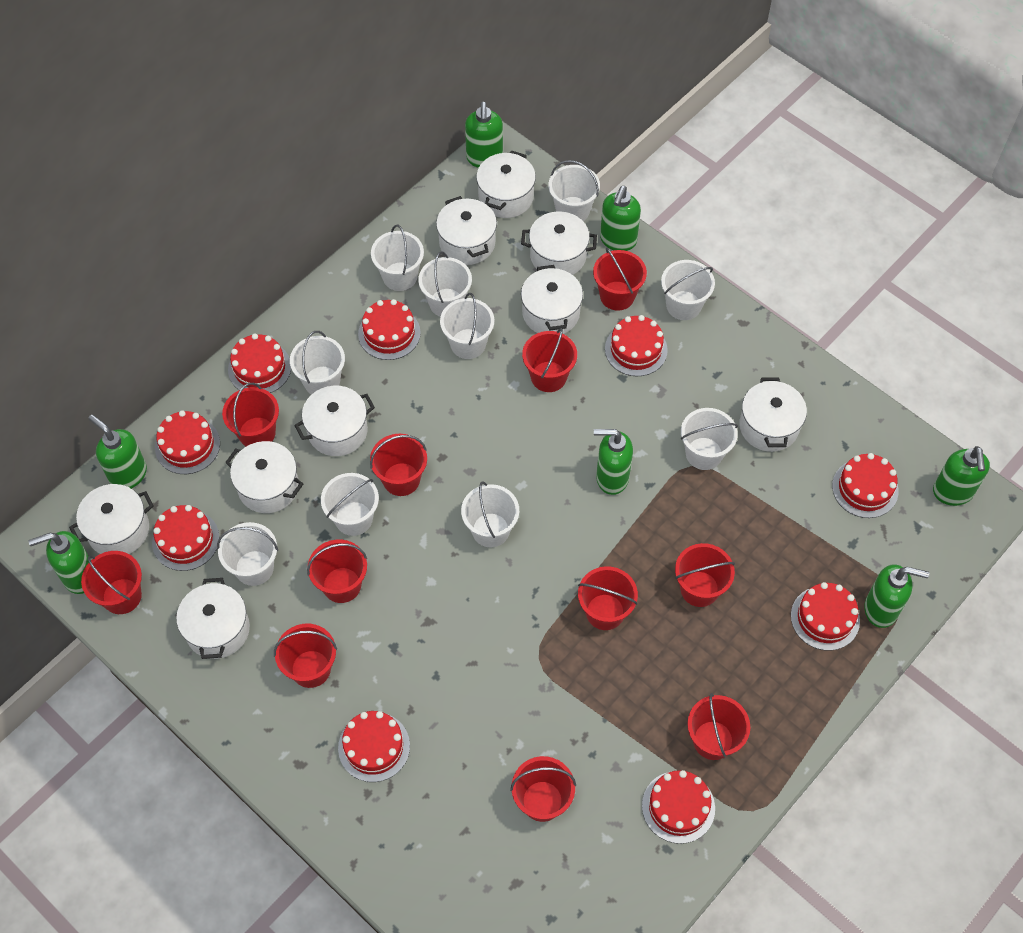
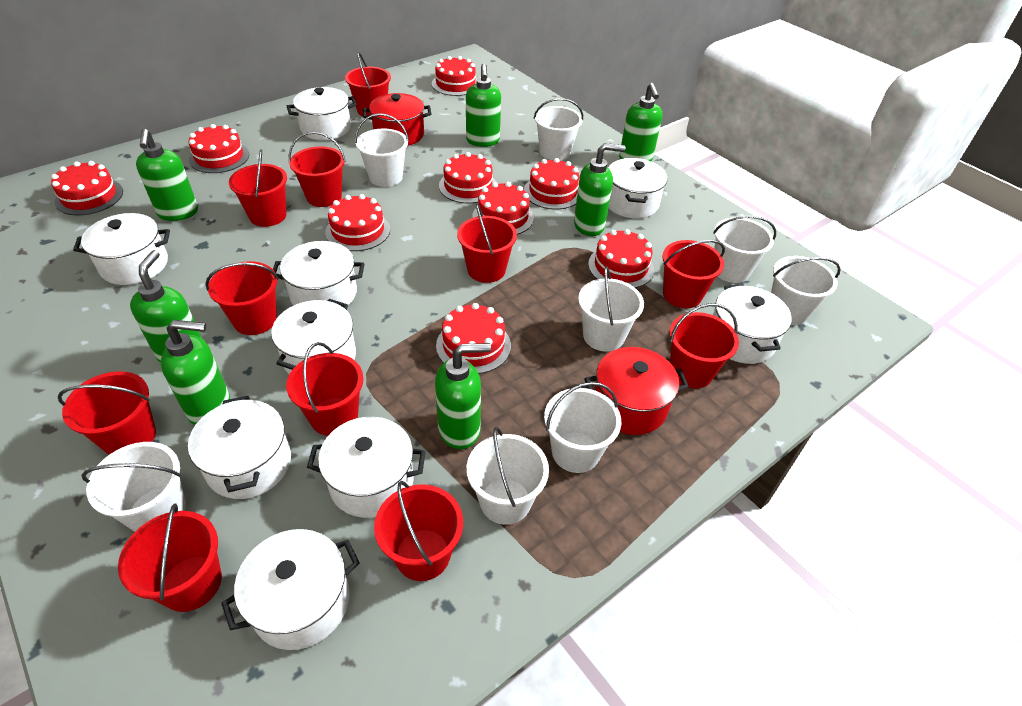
red pot: none = 0 -> [363,93,431,146] [584,347,689,435] = 2
white bucket: [217,522,278,586] [290,331,345,395] [321,473,379,536] [371,225,424,291] [418,252,472,317] [440,293,494,359] [461,481,519,547] [548,160,600,221] [661,260,715,320] [681,408,738,470] = 10 -> [82,442,186,532] [355,113,409,187] [467,427,549,525] [534,98,583,160] [544,382,621,473] [578,267,644,351] [713,216,776,283] [771,256,841,325] = 8

